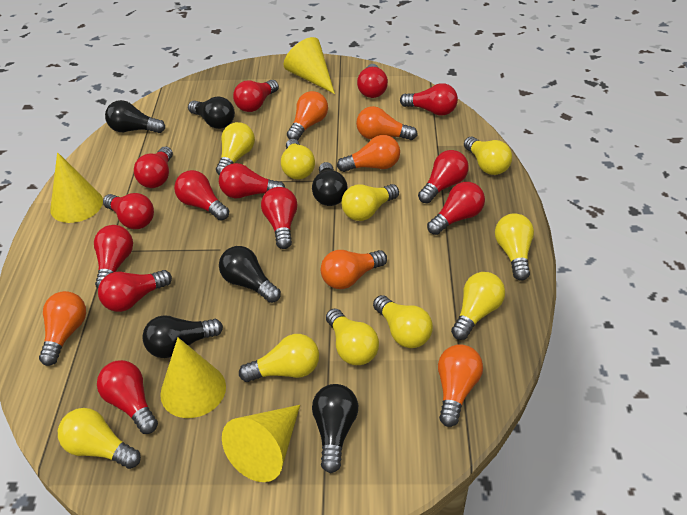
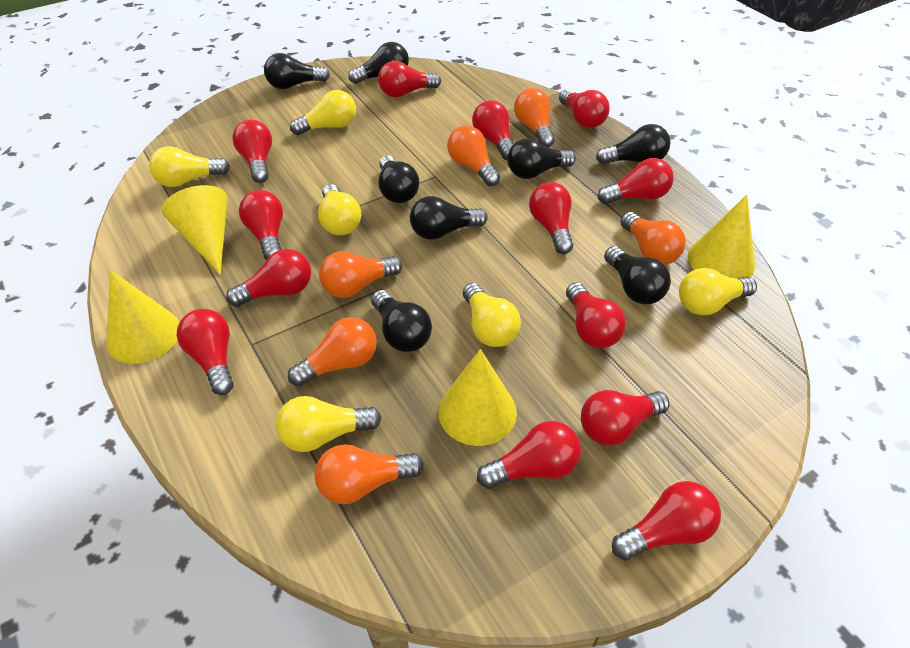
black light bulb: [105,100,165,133] [142,315,223,358] [188,96,235,129] [219,246,281,303] [312,162,348,206] [312,384,358,473] = 6 -> [264,53,330,89] [349,42,409,84] [371,290,432,352] [378,155,419,203] [410,196,488,240] [507,138,576,179] [596,124,670,165] [604,246,671,304] = 8
yellow light bulb: [58,408,141,469] [216,122,255,175] [239,334,319,382] [281,139,315,180] [326,308,379,365] [342,184,399,221] [373,295,433,348] [451,272,505,340] [464,137,512,175] [495,213,534,281] = 10 -> [149,146,230,187] [276,396,382,452] [290,90,356,135] [318,184,361,236] [463,283,521,347] [679,268,757,315] = 6

